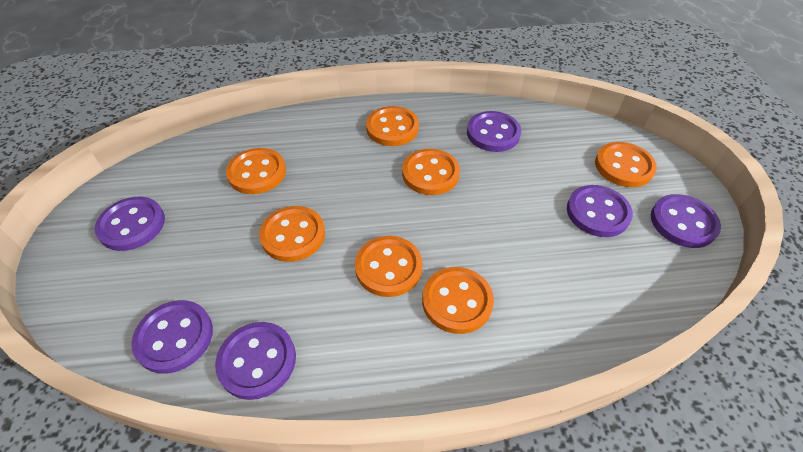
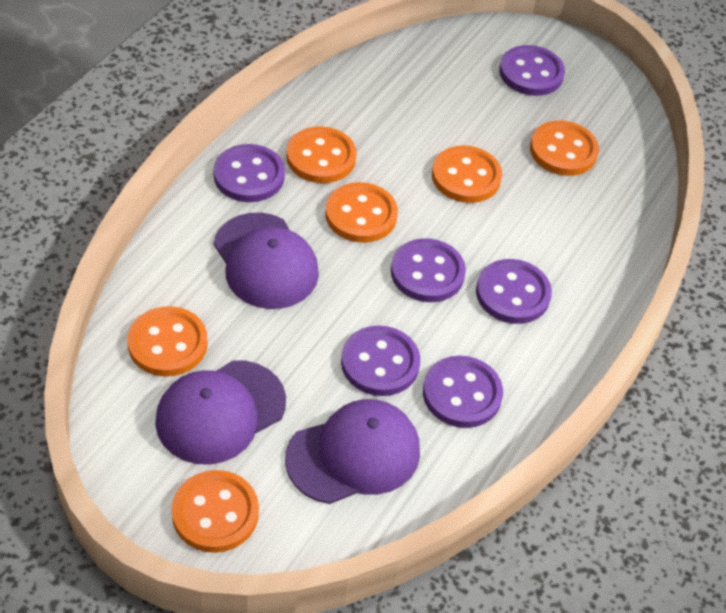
orange button: [226,148,286,194] [259,206,325,262] [355,236,422,297] [366,106,419,146] [402,149,460,195] [422,267,494,334] [595,142,657,187] = 7 -> [127,306,208,376] [172,470,259,553] [286,126,357,183] [325,182,398,243] [432,145,502,203] [530,121,599,176] = 6
purple cap: none = 0 -> [155,360,286,465] [214,213,319,309] [285,399,420,504] = 3

